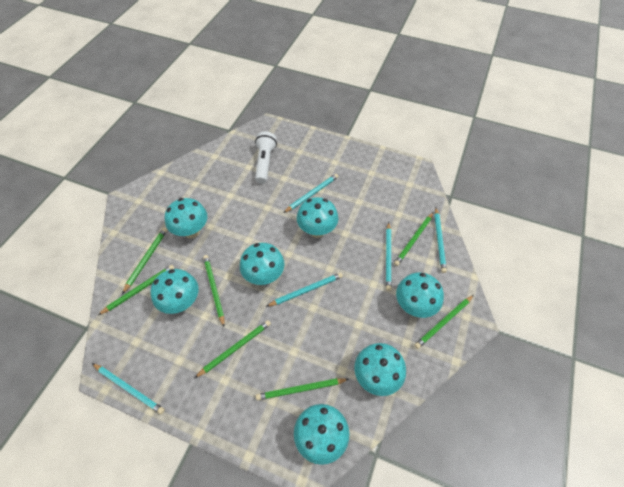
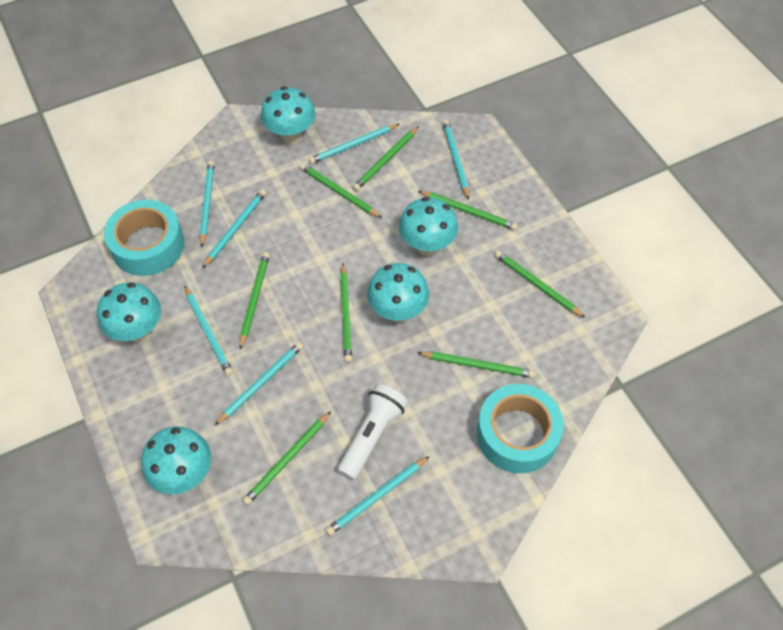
green pencil: [98,265,175,315] [122,228,167,294] [195,320,271,378] [203,255,225,327] [256,378,349,400] [394,213,433,266] [414,295,474,349] = 7 -> [240,252,270,350] [243,411,331,505] [300,163,382,218] [340,263,352,362] [353,126,419,191] [417,351,535,378] [418,191,518,230] [495,250,585,318] = 8
turquoise mushroom: [150,269,199,314] [165,198,207,238] [240,243,285,285] [294,404,349,465] [297,197,338,238] [354,343,406,396] [396,272,444,318] = 7 -> [97,282,161,342] [141,426,211,494] [261,86,315,144] [367,263,429,322] [399,197,458,256] = 5
turquoise pencil: [92,363,165,414] [266,273,343,307] [283,174,339,213] [386,222,392,291] [434,208,447,273] = 5 -> [184,285,233,376] [199,161,214,247] [202,190,266,268] [214,342,303,426] [309,124,399,164] [326,456,429,536] [442,120,469,200] = 7
turquoise tape: none = 0 -> [104,200,184,276] [477,384,564,474] = 2

